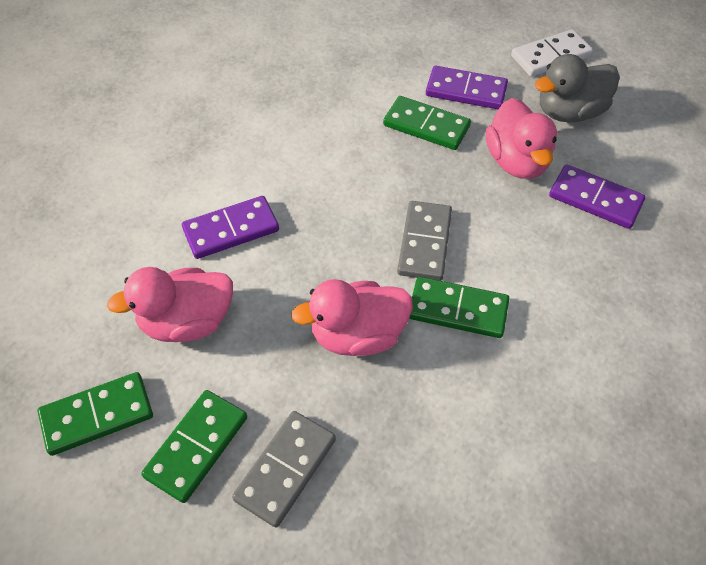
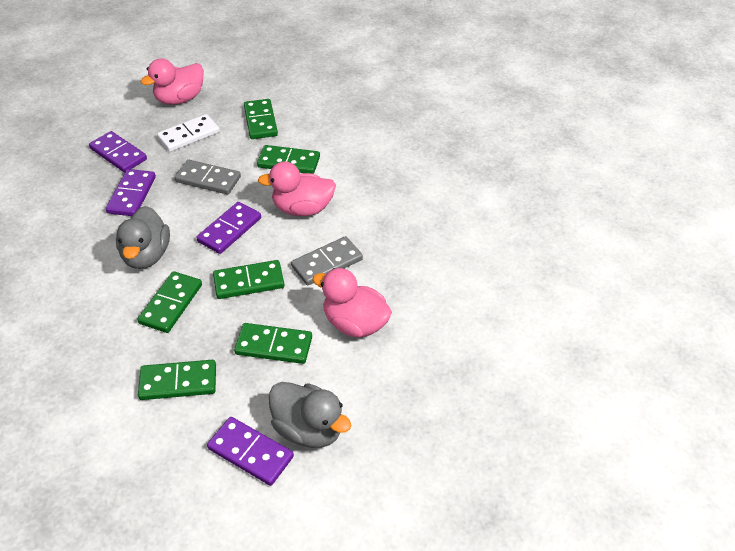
green domino: [38,372,153,456] [141,390,247,503] [383,96,471,150] [409,277,509,338] = 4 -> [137,271,202,333] [138,360,216,400] [213,260,284,299] [234,323,312,364] [244,99,278,139] [257,145,320,174] = 6
grey duck: [535,54,620,122] = 1 -> [116,206,170,269] [269,382,351,448] = 2
purple domino: [182,196,279,259] [426,66,508,109] [549,164,646,229] = 3 -> [89,131,147,173] [106,169,156,216] [196,202,261,254] [207,417,294,486] = 4

